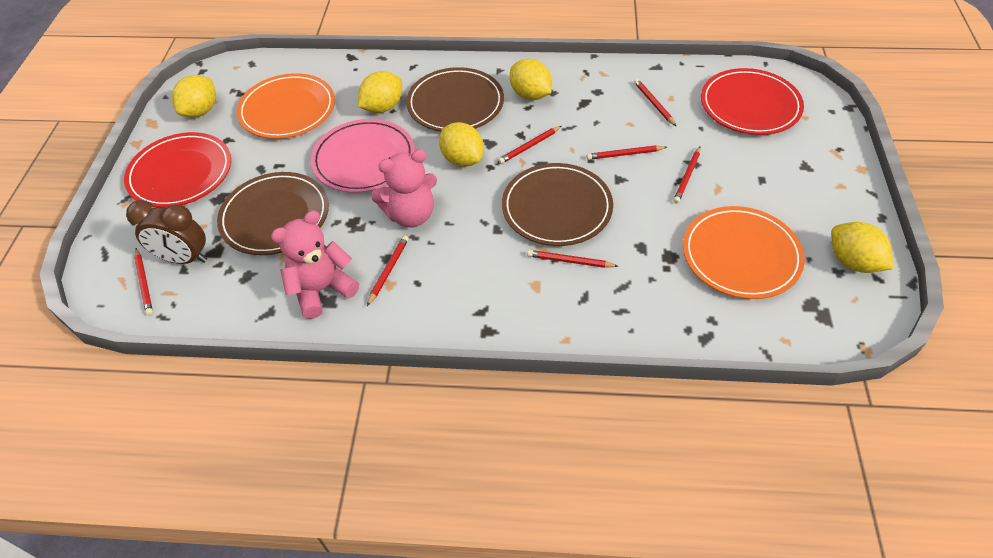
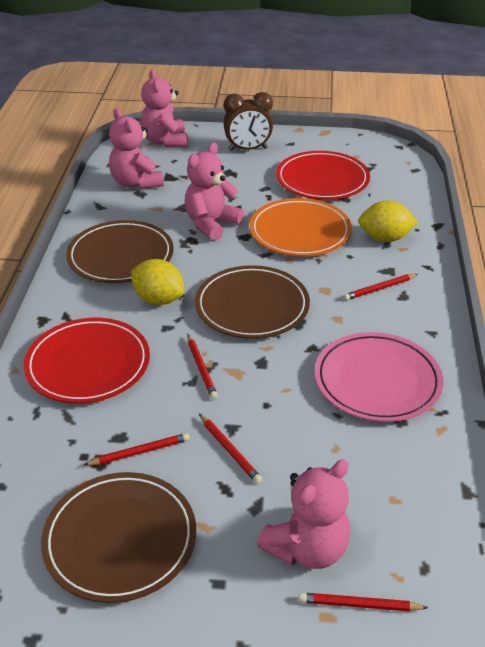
orange plate: [236,73,335,139] [683,206,805,299] = 2 -> [249,198,352,256] = 1
pink teddy bear: [271,211,359,319] [371,149,437,227] = 2 -> [109,108,164,189] [141,69,188,148] [185,143,244,241] [257,459,350,569] = 4
red pencil: [134,248,153,316] [367,235,409,306] [498,126,562,164] [527,250,618,268] [587,146,667,160] [634,79,676,126] [673,147,701,203] = 7 -> [83,433,190,465] [187,334,218,399] [199,414,262,484] [299,592,428,611] [343,274,418,300] = 5
yellow lemon: [172,75,216,117] [358,71,402,113] [439,122,484,167] [510,59,552,100] [831,222,893,273] = 5 -> [131,259,184,305] [358,201,418,242] = 2

